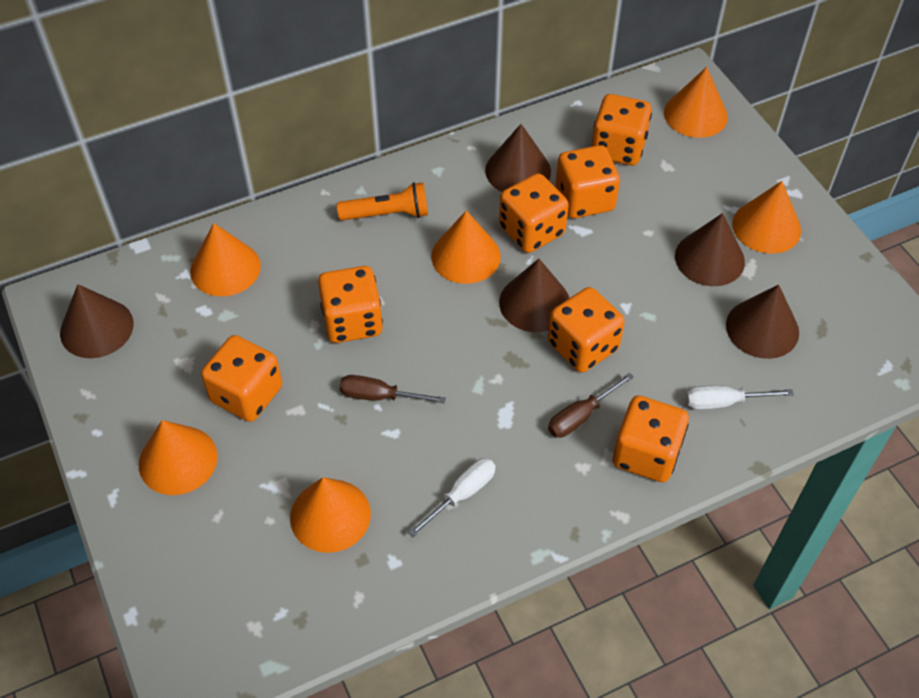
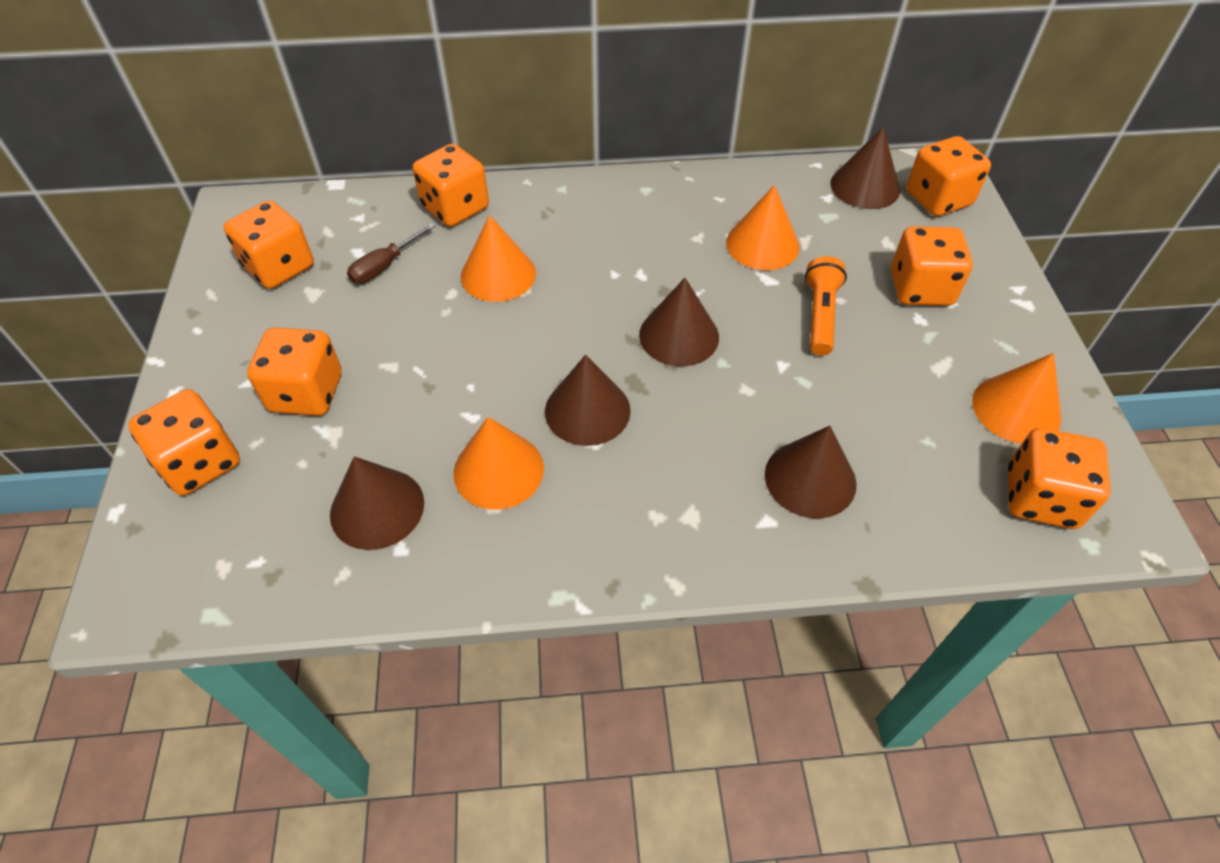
brown screwdriver: [339,375,446,404] [548,372,634,438] = 2 -> [347,223,436,284] = 1
orange cone: [139,420,217,495] [190,223,261,296] [290,477,371,553] [431,210,501,284] [664,67,728,138] [732,181,801,254] = 6 -> [453,417,544,510] [461,215,536,302] [726,185,800,270] [972,353,1061,444] = 4
white screwdriver: [408,458,496,537] [686,386,794,410] = 2 -> none = 0

